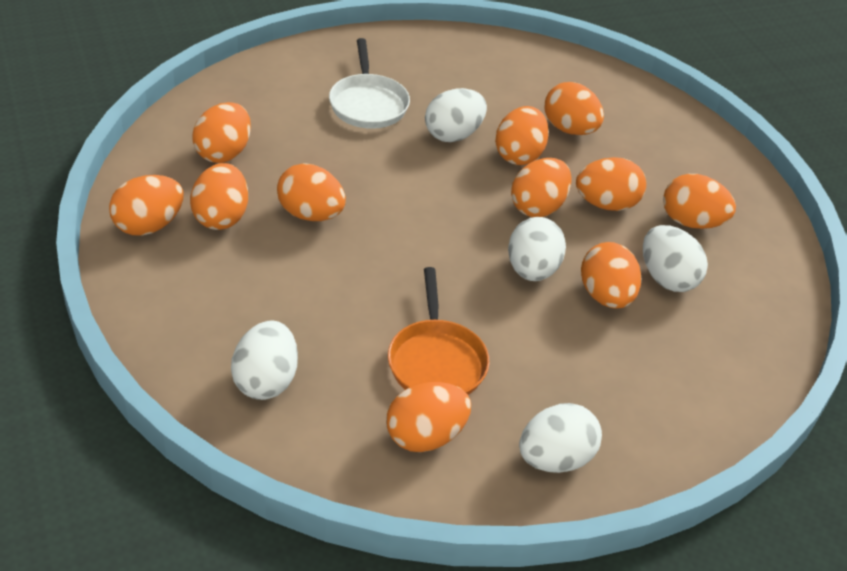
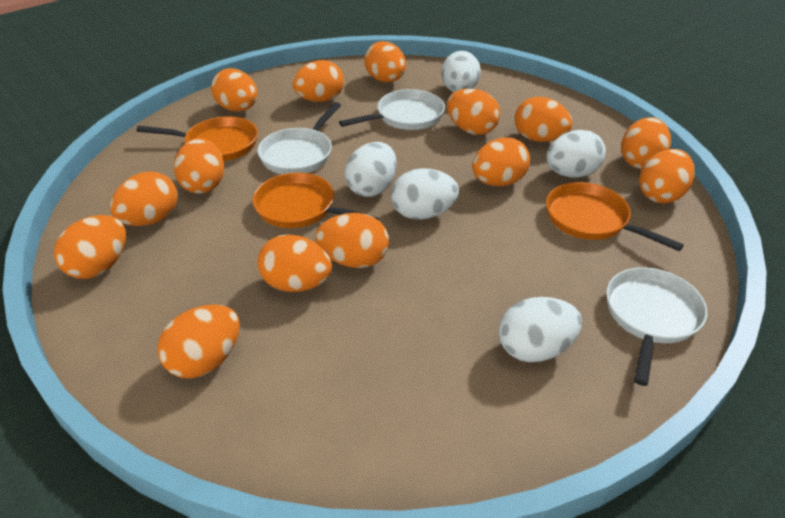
orange egg: [109,175,184,236] [190,163,248,230] [192,102,251,163] [277,163,346,221] [386,382,471,452] [495,106,549,165] [511,158,572,217] [545,82,604,135] [576,157,646,211] [581,242,642,309] [663,174,736,229] = 11 -> [54,215,126,279] [110,171,178,226] [157,304,240,379] [174,138,224,194] [211,68,258,112] [257,234,332,292] [293,60,344,102] [315,213,389,268] [364,41,406,82] [447,89,501,135] [472,137,530,186] [515,97,572,142] [621,117,671,169] [639,149,695,204] = 14
orange pan: [388,267,490,395] = 1 -> [137,116,258,161] [253,172,379,228] [546,182,684,251] = 3
white pan: [329,38,410,129] = 1 -> [258,102,341,174] [339,89,445,130] [606,267,707,386] = 3

